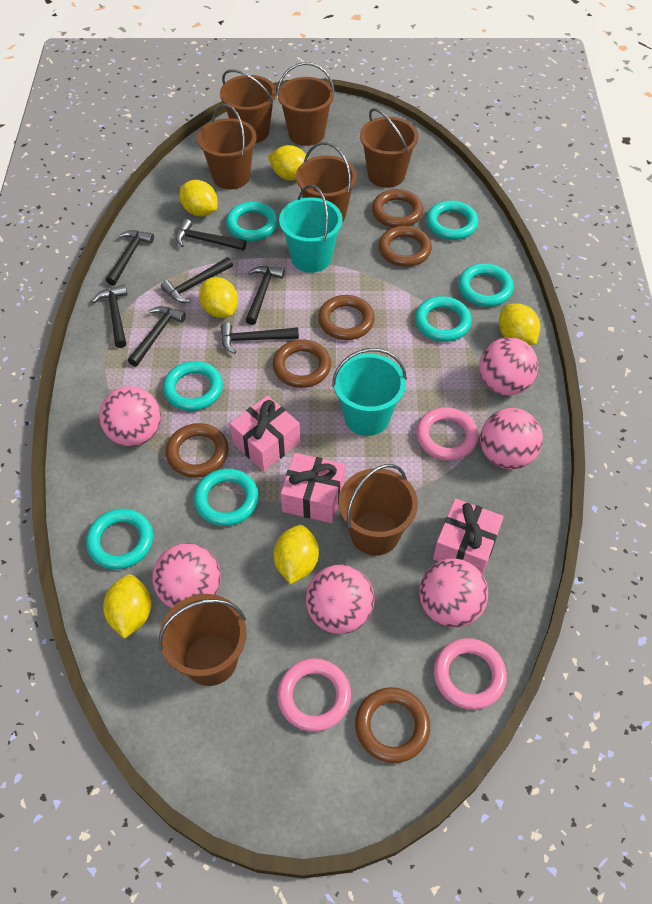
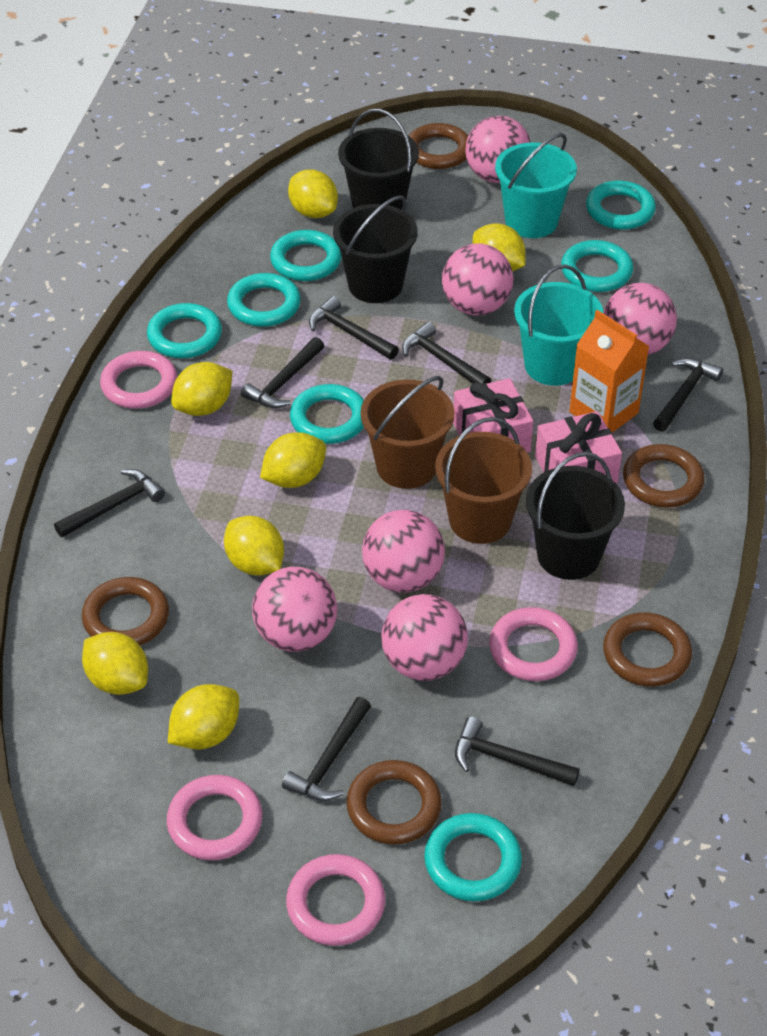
black bucket: none = 0 -> [333,196,418,303] [338,109,419,210] [526,452,625,580] = 3
brown bucket: [158,594,247,686] [198,104,257,190] [220,69,276,143] [277,62,335,146] [296,142,357,223] [338,464,418,556] [360,108,419,188] = 7 -> [360,376,455,489] [435,417,532,544] = 2
brown ring: [166,423,229,478] [273,339,331,388] [318,295,375,340] [355,687,430,763] [372,189,423,228] [379,226,432,267] = 6 -> [82,577,169,645] [346,760,442,845] [408,123,468,169] [603,612,692,687] [623,444,705,508] = 5
orange carton: none = 0 -> [569,310,649,433] = 1
pink gift: [230,395,300,471] [281,453,345,523] [433,498,504,575] = 3 -> [453,378,533,453] [535,411,622,484] = 2
pink ring: [277,658,351,732] [416,407,478,460] [434,638,507,710] = 3 -> [100,351,177,409] [167,775,262,860] [286,854,385,946] [489,607,578,681] = 4
yellow lemon: [103,575,151,639] [179,180,218,217] [199,277,238,318] [268,145,309,181] [273,525,319,584] [499,304,540,345] = 6 -> [82,632,148,695] [168,684,239,749] [171,362,232,416] [224,516,284,576] [260,432,326,488] [288,170,338,218] [472,223,526,272] = 7

